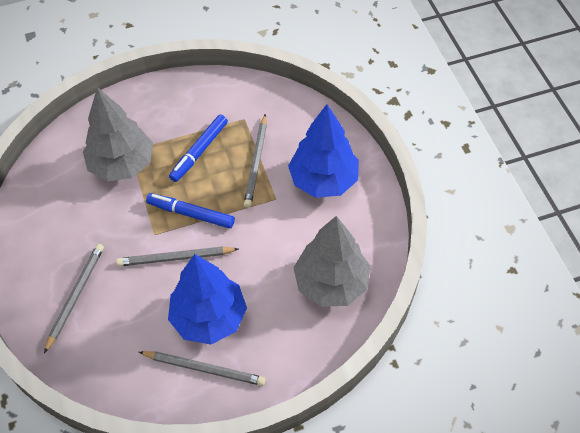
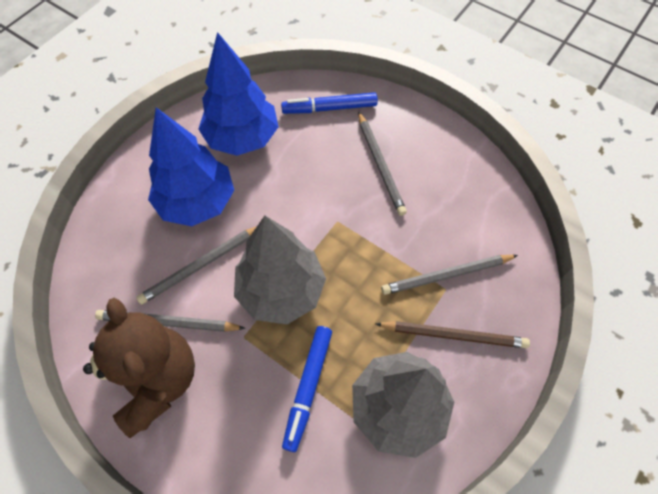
brown pencil: none = 0 -> [376,321,530,348] = 1
brown teddy bear: none = 0 -> [83,298,195,438] = 1

